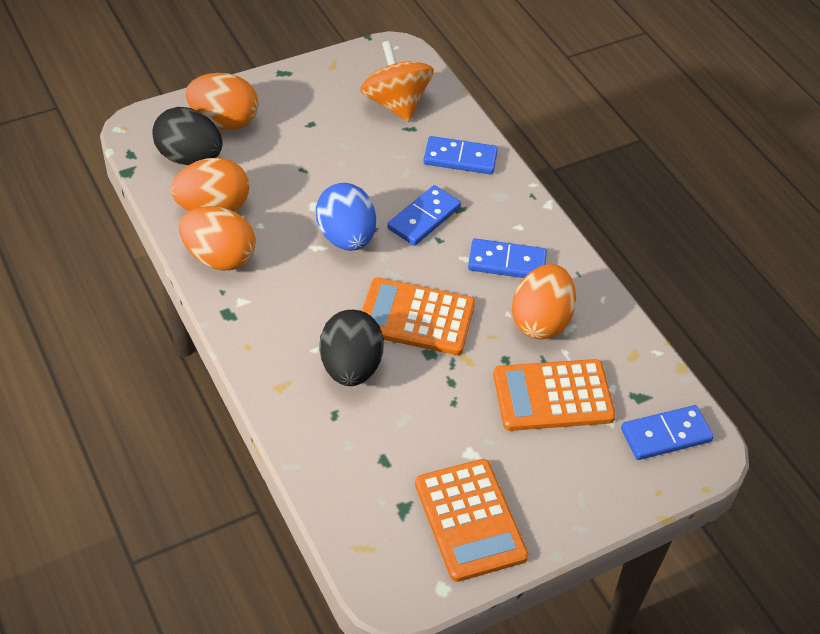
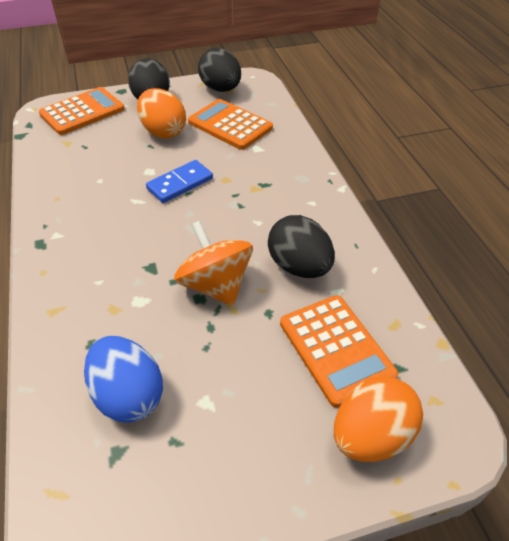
black egg: [152,107,222,165] [320,310,384,386] = 2 -> [128,58,170,99] [198,48,241,92] [268,215,335,278] = 3
blue domino: [387,185,461,246] [423,136,498,174] [468,238,547,278] [621,405,714,460] = 4 -> [146,160,213,203] = 1
orange egg: [171,158,249,212] [179,206,256,271] [186,73,258,130] [512,264,576,339] = 4 -> [137,88,186,138] [334,376,423,462] = 2

